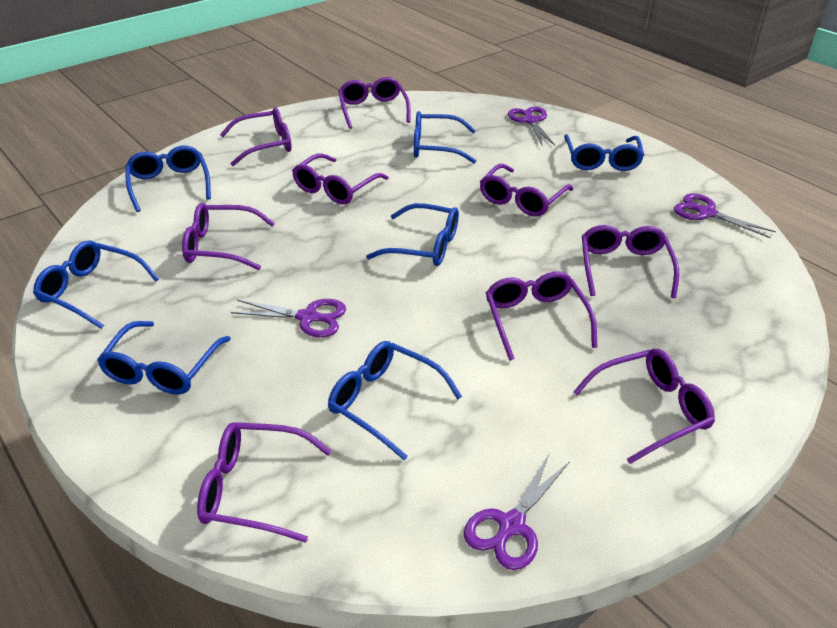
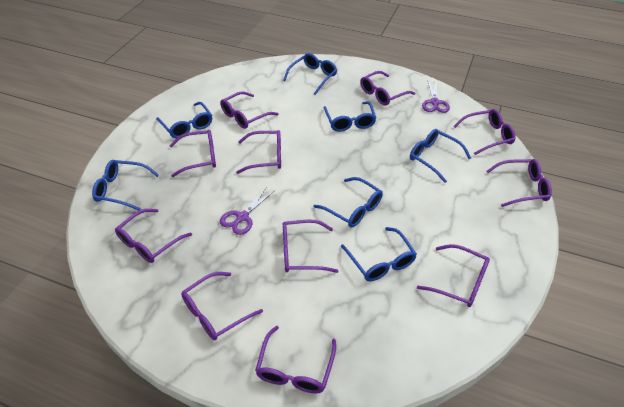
purple glasses: [182,203,275,270] [197,422,331,543] [220,108,292,166] [292,153,389,205] [338,77,411,129] [480,164,573,217] [486,271,598,361] [573,349,715,464] [582,225,679,298] = 9 -> [115,209,192,263] [169,130,216,177] [181,272,263,340] [220,92,279,129] [236,130,281,174] [255,325,336,393] [283,220,338,273] [360,71,415,106] [417,244,490,307] [453,109,516,155] [487,159,552,207] = 11
purple scissors: [231,299,346,337] [464,454,570,570] [508,107,555,145] [674,193,776,238] = 4 -> [220,188,275,235] [422,81,450,113] = 2

